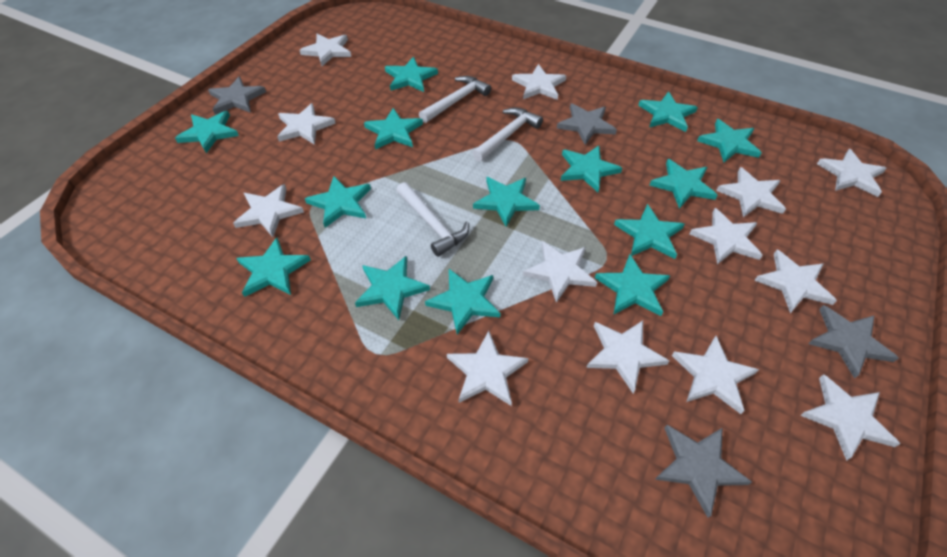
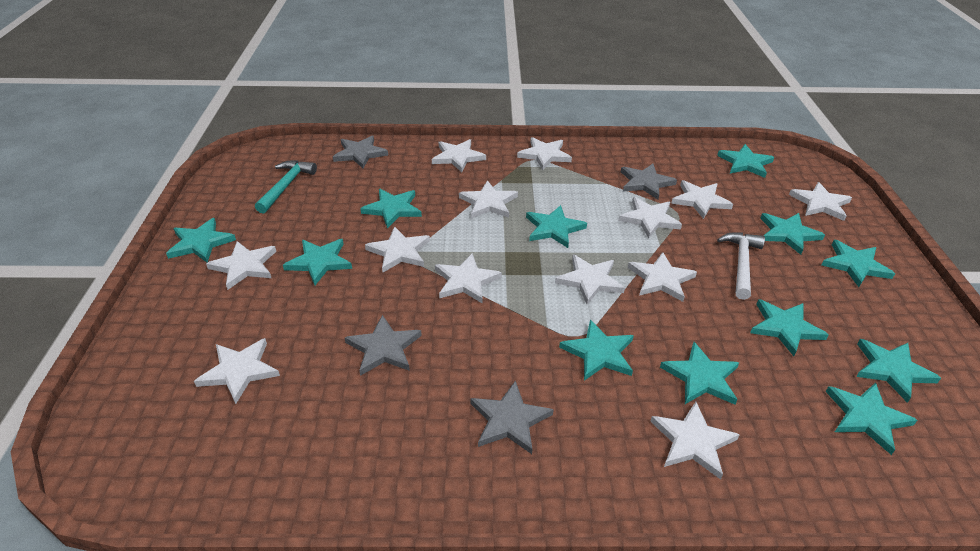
turquoise hammer: none = 0 -> [255,160,317,214] = 1
turquoise star: [175,111,239,153] [236,237,311,297] [305,176,371,228] [355,256,430,320] [364,108,423,150] [385,57,438,92] [425,269,501,335] [473,177,540,227] [561,145,622,192] [595,254,670,316] [614,204,685,259] [638,92,698,132] [649,159,717,209] [697,119,761,162] = 14 -> [166,218,236,263] [283,239,352,285] [360,189,422,229] [526,205,587,248] [559,319,634,381] [660,342,739,405] [717,144,774,178] [750,299,829,356] [760,213,825,255] [822,240,895,287] [826,383,917,455] [856,339,941,403] = 12
white hammer: [396,182,469,257] [419,76,491,123] [472,107,543,162] = 3 -> [717,232,765,300] = 1

